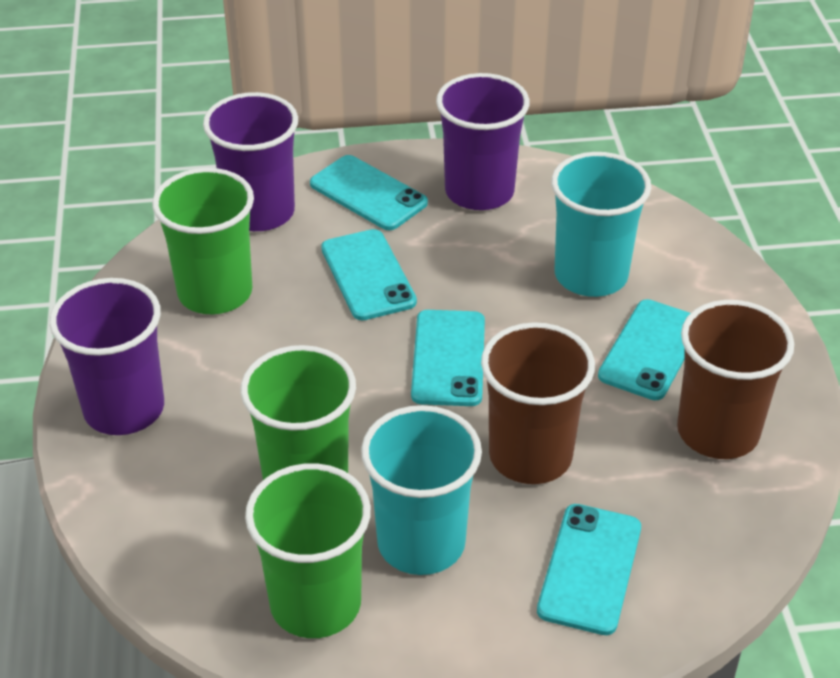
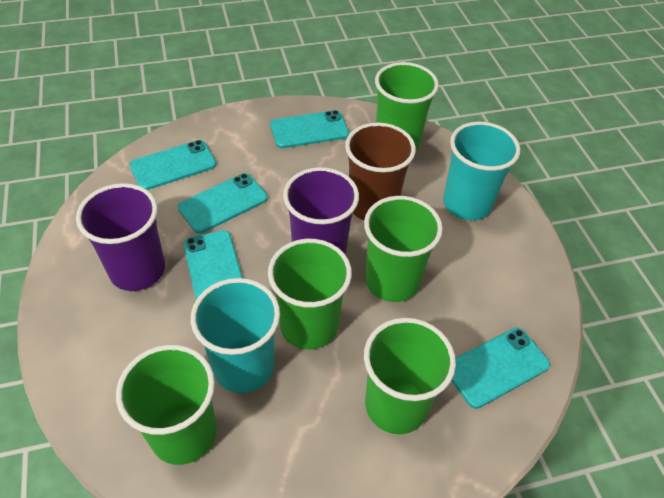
brown cup: [481,322,595,484] [677,300,794,459] = 2 -> [345,122,416,220] = 1
green cup: [152,168,254,314] [240,345,356,480] [245,463,371,638] = 3 -> [116,345,217,465] [268,239,352,349] [364,196,443,302] [364,318,456,434] [375,62,439,150] = 5
purple cup: [49,278,164,435] [203,92,298,231] [436,73,530,210] = 3 -> [76,183,165,291] [283,167,359,255] = 2

